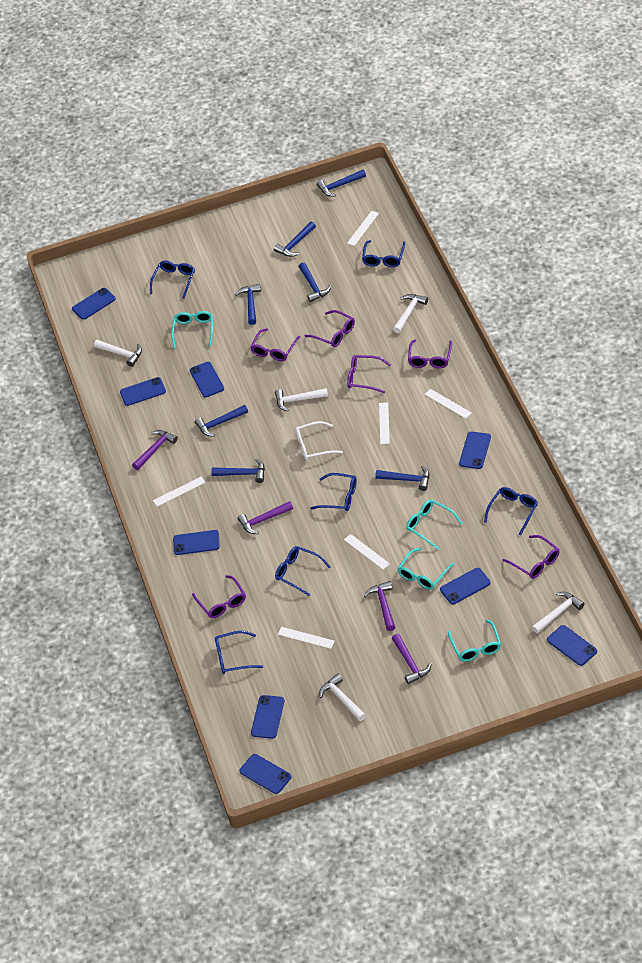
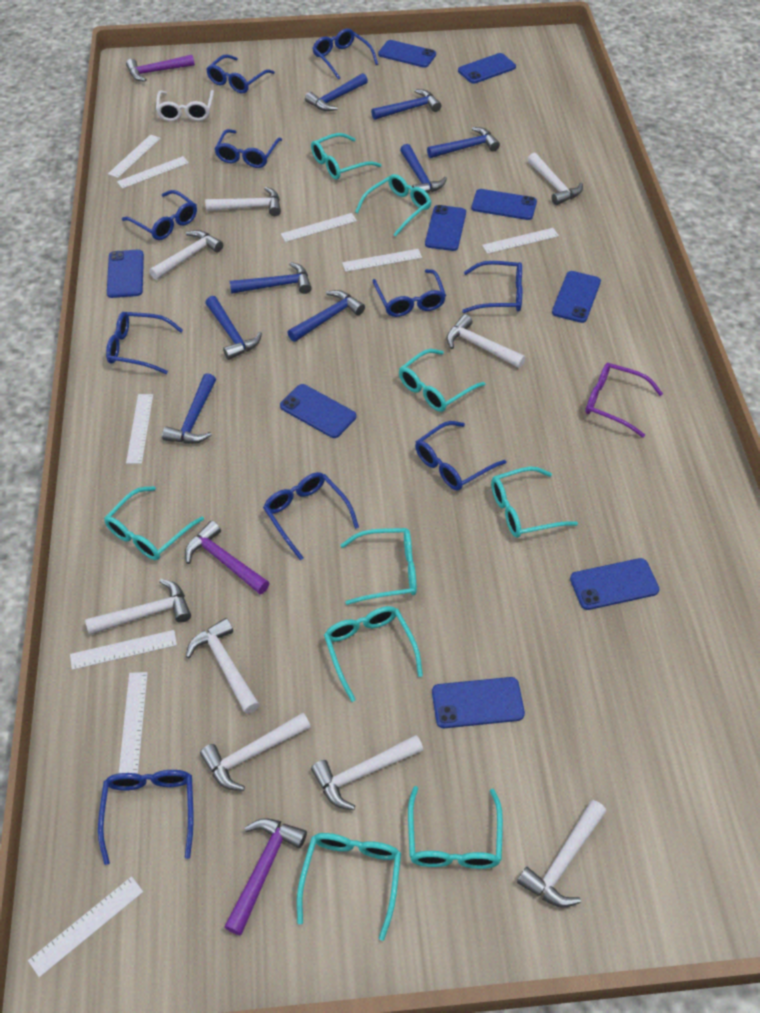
blue glasses: [150,261,195,299] [215,631,263,674] [275,546,330,596] [310,473,357,511] [362,240,405,267] [484,487,538,536] = 6 -> [98,770,193,865] [106,312,183,374] [122,190,197,240] [206,54,275,94] [214,129,282,168] [263,472,359,560] [312,29,378,80] [373,269,446,317] [415,421,506,490] [462,261,523,313] = 10
blue hammer: [195,405,248,436] [211,459,265,483] [235,284,261,325] [274,221,316,257] [299,262,331,302] [317,170,366,197] [375,466,429,491] = 7 -> [162,373,216,444] [205,296,262,360] [230,262,312,294] [287,290,365,342] [305,73,368,111] [371,89,441,120] [400,144,447,193] [427,127,500,158] = 8
purple glasses: [192,575,246,618] [250,328,300,361] [304,310,355,347] [347,355,391,393] [408,339,452,368] [502,535,559,579] = 6 -> [586,363,663,438] = 1
purple hammer: [132,430,178,470] [238,501,293,534] [364,581,395,631] [392,634,432,684] = 4 -> [126,55,195,82] [185,521,269,594] [224,818,307,936] = 3
turquoise glasses: [171,311,213,349] [397,548,454,590] [406,500,463,550] [448,620,501,662] = 4 -> [104,486,204,560] [297,833,401,941] [311,133,382,180] [324,606,423,702] [340,528,417,605] [355,174,431,237] [399,349,486,412] [408,786,503,869] [491,467,578,538] = 9
white hammer: [94,340,142,367] [275,388,328,412] [319,674,366,721] [393,294,428,333] [532,592,585,634] = 5 -> [85,579,191,635] [149,230,223,280] [186,618,260,714] [200,713,311,791] [205,187,281,216] [311,735,423,810] [446,314,526,368] [517,800,606,908] [527,153,583,205] = 9
white ruler: [153,477,206,507] [278,627,335,649] [344,534,390,570] [347,211,379,246] [379,402,390,444] [425,389,471,419] = 6 -> [28,876,143,977] [70,630,177,670] [108,134,161,178] [117,156,189,189] [119,672,148,774] [126,394,153,464] [281,213,357,242] [342,249,422,272] [482,228,559,254] = 9

